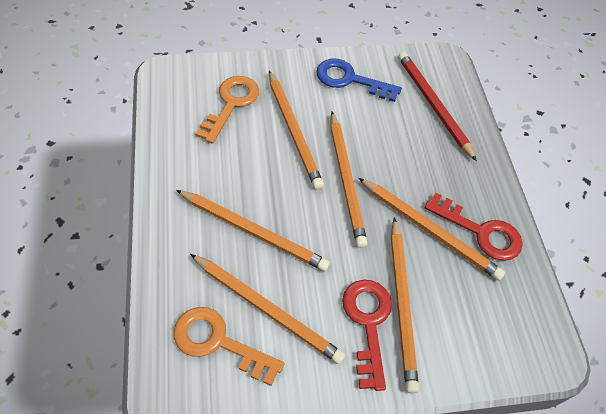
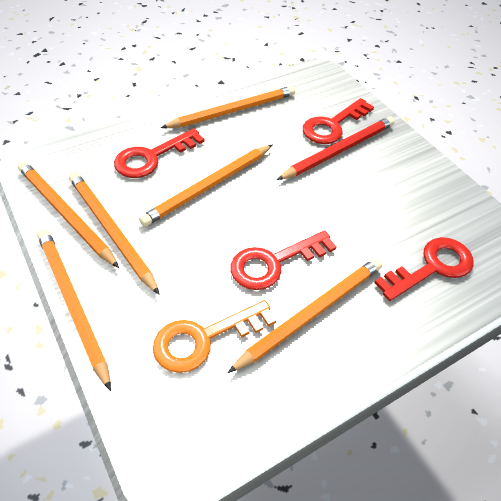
blue key: [316,59,402,102] = 1 -> none = 0
orange key: [174,307,285,386] [196,76,259,144] = 2 -> [153,300,276,373] = 1
red key: [342,280,392,391] [425,193,523,261] = 2 -> [114,128,205,178] [230,230,337,290] [303,98,374,144] [374,237,473,301] = 4

